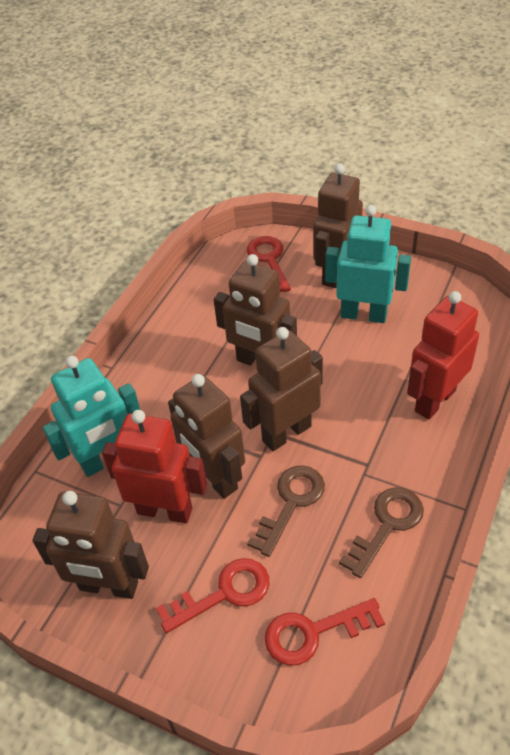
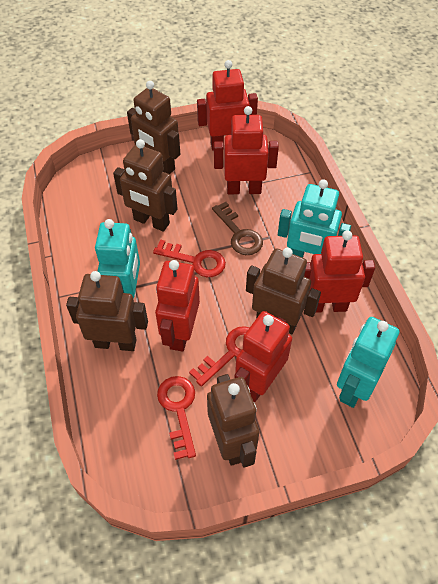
brown key: [247,465,325,557] [339,488,424,578] = 2 -> [212,202,263,255] = 1
red robot: [102,410,207,523] [407,291,479,420] = 2 -> [155,260,200,352] [197,60,258,151] [214,106,279,194] [234,311,292,402] [304,230,375,313] = 5
turquoise robot: [42,356,140,477] [325,205,411,323] = 2 -> [95,219,140,298] [278,179,351,258] [337,317,399,408] = 3

